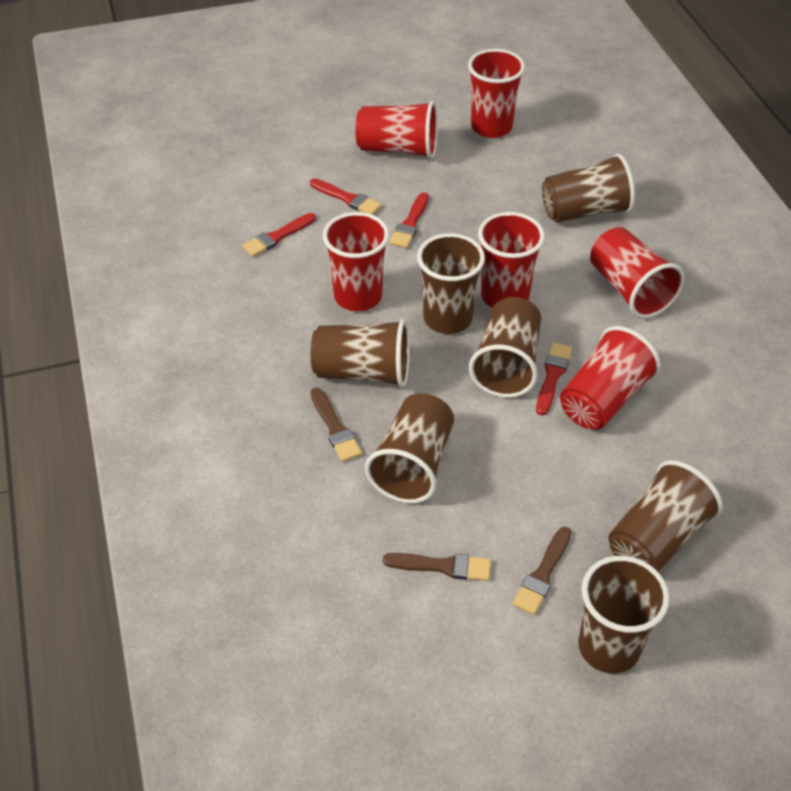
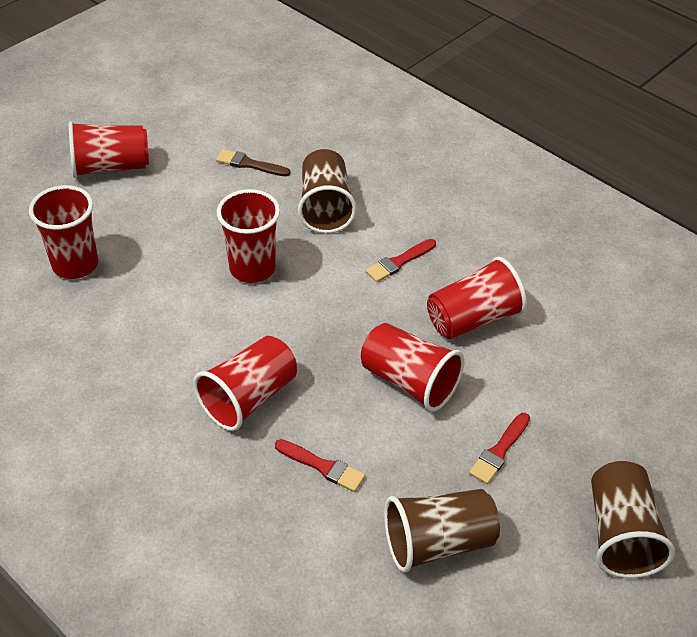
brown brush: [310,388,362,462] [383,553,491,581] [513,527,571,615] = 3 -> [216,149,290,176] = 1
brown cup: [310,319,410,388] [365,393,454,503] [417,233,485,334] [469,297,541,398] [542,154,635,222] [578,556,670,674] [608,460,723,572] = 7 -> [298,149,357,233] [384,489,500,573] [591,461,675,578] = 3
red brush: [242,213,316,257] [310,178,382,215] [390,192,429,248] [536,342,572,416] = 4 -> [275,439,365,492] [366,239,436,282] [469,413,530,484] = 3

